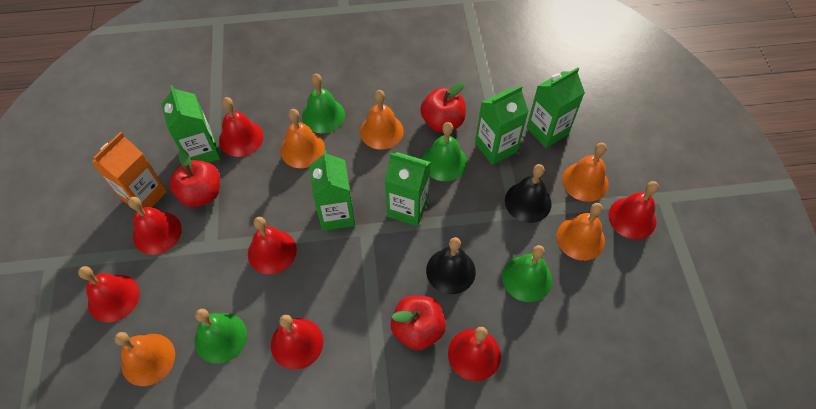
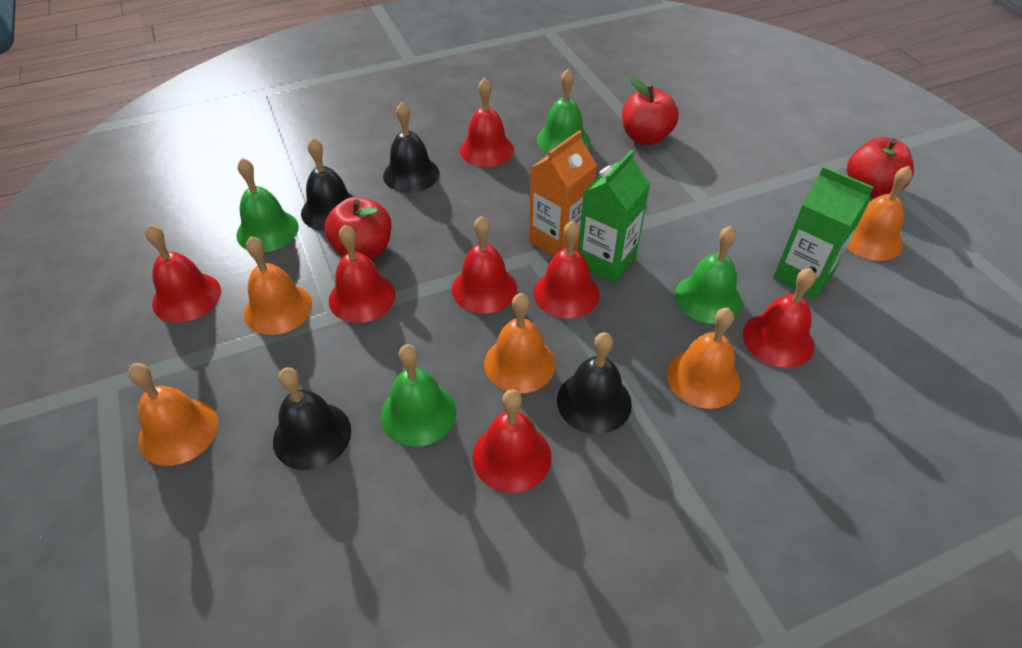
black bell: [426,237,476,294] [505,164,552,223] = 2 -> [273,367,351,470] [301,138,354,231] [383,102,440,193] [557,332,632,434] = 4
green carton: [162,85,221,163] [309,150,355,231] [385,152,431,226] [475,85,529,165] [526,67,585,148] = 5 -> [578,150,650,283] [773,166,874,299] = 2

